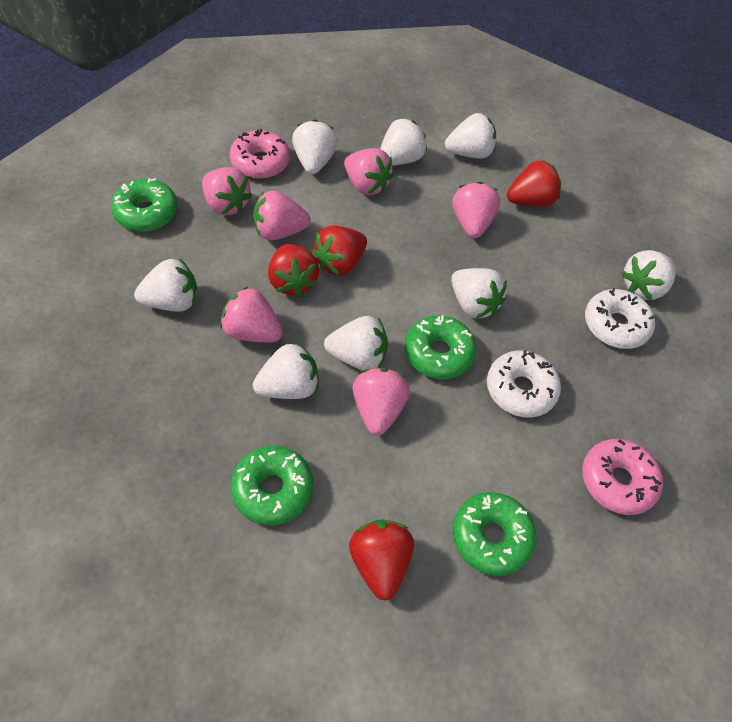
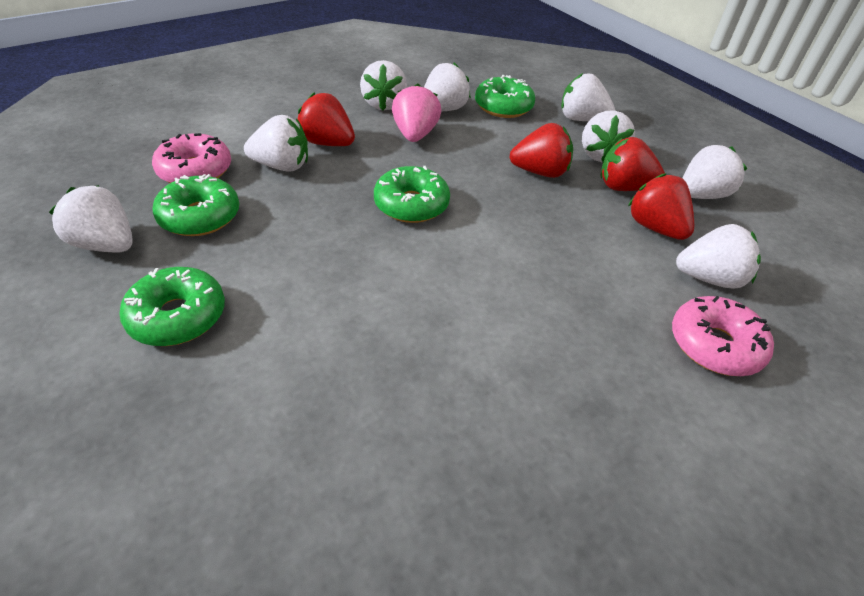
pink strawberry: [202,167,252,215] [220,286,283,343] [253,191,311,241] [344,148,394,195] [352,368,410,435] [453,181,500,238] = 6 -> [392,84,441,142] = 1
white donut: [487,350,561,418] [585,288,655,349] = 2 -> none = 0

